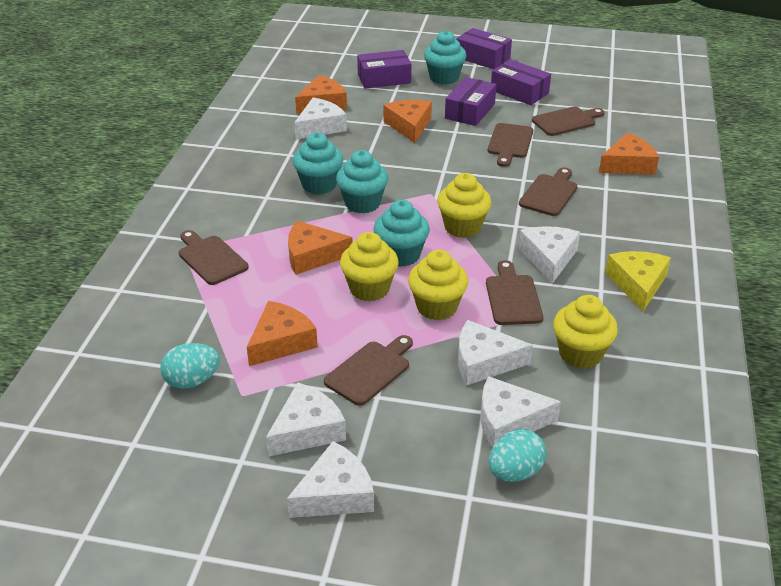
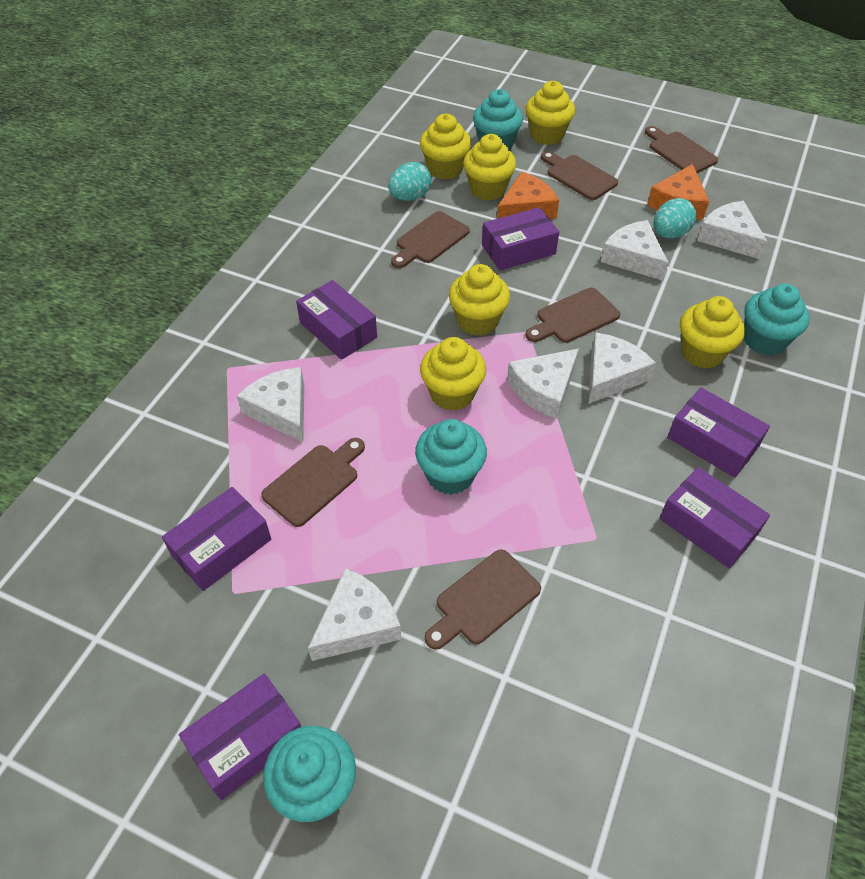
orange cheese: [247,301,318,366] [288,221,353,275] [295,75,347,114] [383,100,432,143] [599,132,659,175] = 5 -> [497,172,559,219] [647,164,709,220] = 2
purple box: [357,50,411,88] [445,77,496,126] [456,28,512,69] [491,60,551,105] = 4 -> [162,487,271,591] [179,673,301,800] [296,280,377,360] [482,207,559,270] [659,467,770,568] [667,387,770,478] = 6
yellow cheese: [605,251,671,311] = 1 -> none = 0
yellow cupcake: [340,232,399,302] [408,250,468,320] [437,173,491,238] [553,295,618,369] = 4 -> [420,114,471,179] [420,337,486,411] [449,264,510,336] [463,134,516,201] [525,81,575,145] [680,296,745,369] = 6

